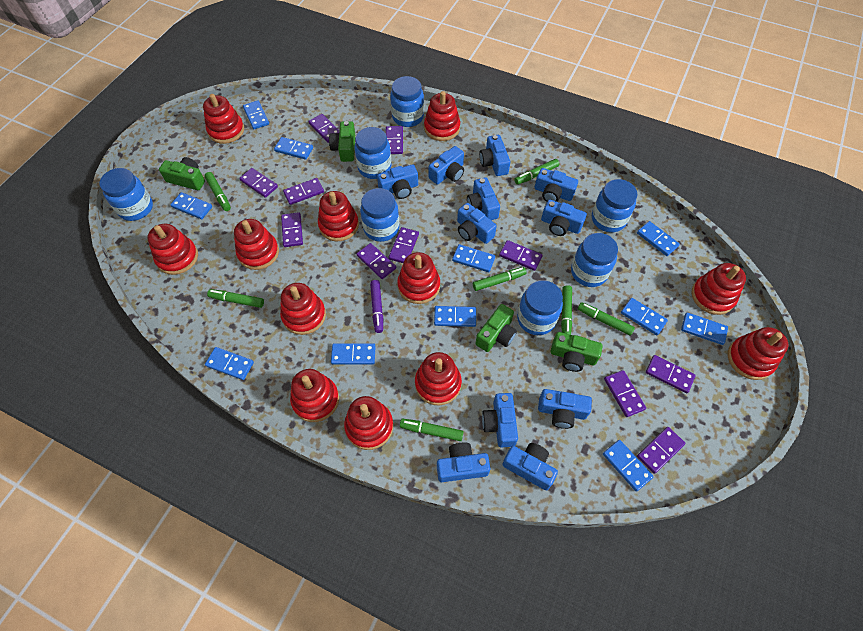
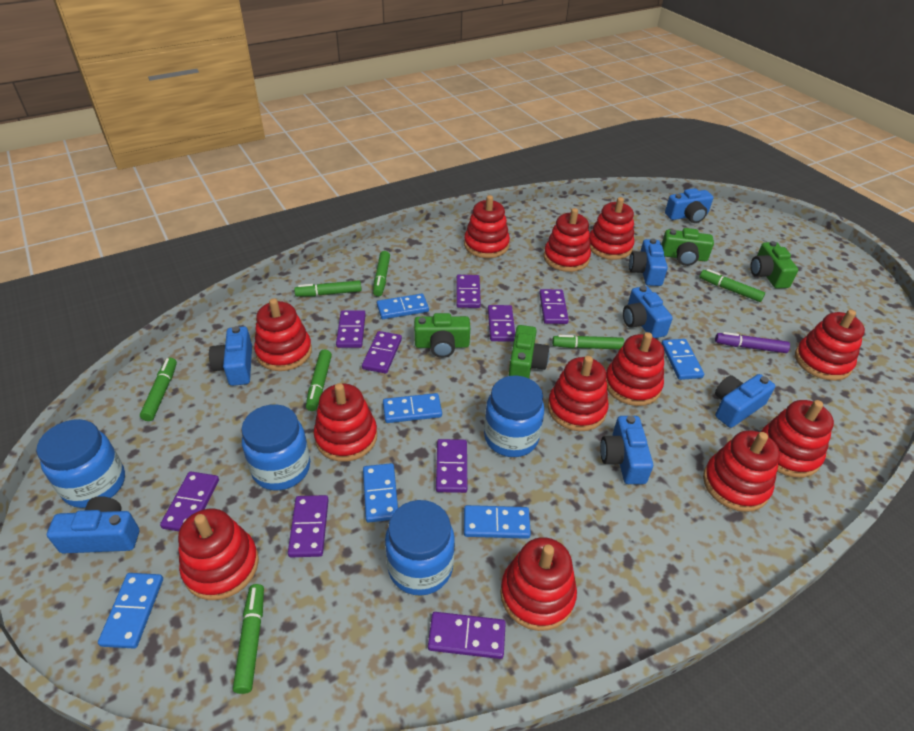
blue camera: [377,164,418,199] [428,146,464,185] [437,442,490,482] [457,203,497,244] [467,177,500,220] [479,135,510,176] [482,393,518,447] [502,443,558,490] [535,168,578,202] [538,389,592,429] [541,199,587,236] = 11 -> [47,496,139,553] [209,326,252,386] [600,416,653,484] [623,286,673,338] [629,238,668,286] [665,188,713,223] [715,374,775,428] = 7
blue domino: [170,192,212,219] [205,347,254,380] [243,100,269,129] [274,137,313,160] [331,343,376,365] [434,306,476,327] [452,244,495,272] [603,440,653,492] [621,298,668,335] [637,221,680,256] [681,313,728,345] = 11 -> [98,573,163,649] [363,463,398,523] [377,294,429,319] [383,393,442,423] [464,505,531,539] [661,339,704,380] = 6
blue jar: [100,168,153,221] [354,127,391,179] [360,188,399,242] [390,76,424,127] [517,280,563,335] [571,233,618,287] [592,179,638,232] = 7 -> [36,419,125,508] [241,404,310,490] [385,500,455,596] [484,375,544,457] = 4
purple domino: [239,168,278,198] [281,212,303,247] [283,178,324,205] [308,114,339,143] [356,243,396,279] [386,126,403,154] [389,227,419,263] [499,240,543,271] [604,370,646,417] [637,427,685,474] [646,355,695,393] = 11 -> [160,471,219,531] [288,495,329,557] [336,310,366,348] [362,331,402,373] [428,612,506,659] [436,439,467,493] [456,275,481,308] [488,305,515,341] [539,289,569,324] = 9

